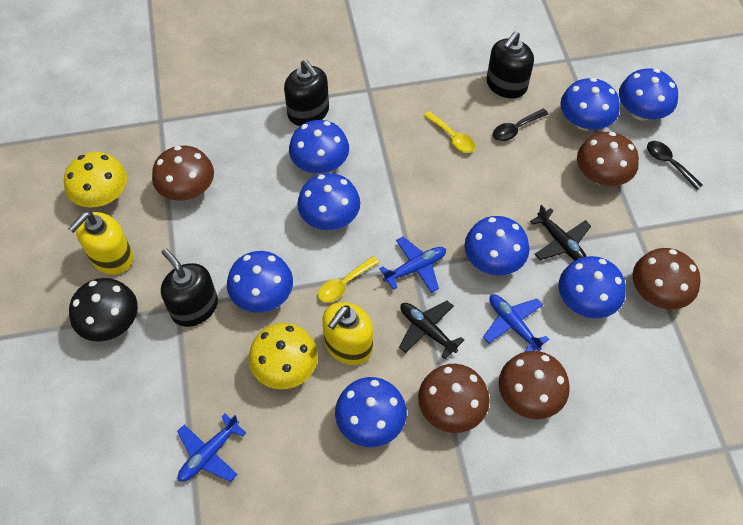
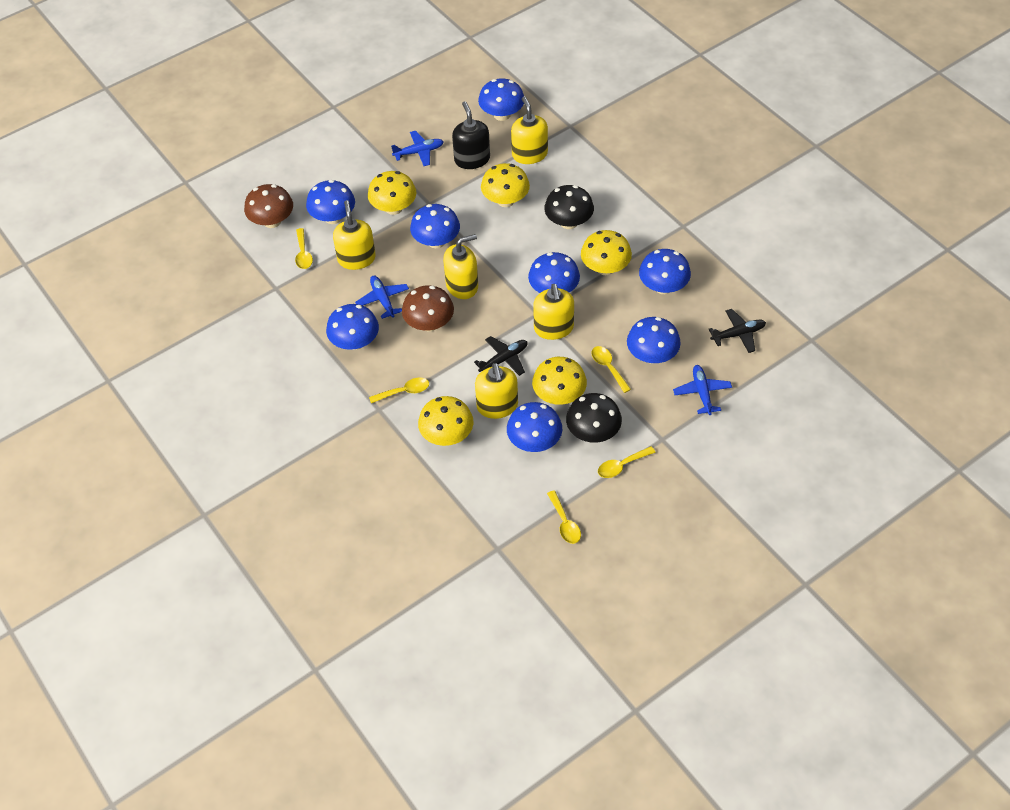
black mushroom: [69,278,138,342] = 1 -> [544,185,594,229] [566,393,622,443] = 2
black soap dispenser: [161,248,218,327] [284,60,329,126] [486,32,534,99] = 3 -> [452,101,490,169] = 1
black spoon: [493,109,548,141] [647,141,703,190] = 2 -> none = 0
brown mushroom: [152,146,214,201] [418,364,490,433] [499,351,570,419] [577,132,639,186] [633,248,701,309] = 5 -> [244,184,293,228] [402,285,454,331] = 2
yellow mushroom: [64,152,127,208] [249,323,318,389] = 2 -> [368,171,416,215] [418,396,473,446] [481,163,530,207] [532,357,587,405] [581,230,632,275] = 5
yellow soap dispenser: [68,212,133,275] [322,302,373,365] = 2 -> [333,200,376,270] [443,234,478,299] [475,363,518,419] [511,96,548,164] [533,284,574,340] = 5
yellow spoon: [318,256,379,303] [424,111,475,153] = 2 -> [295,228,313,269] [369,378,429,403] [547,490,581,544] [591,346,631,393] [598,446,656,478] = 5

